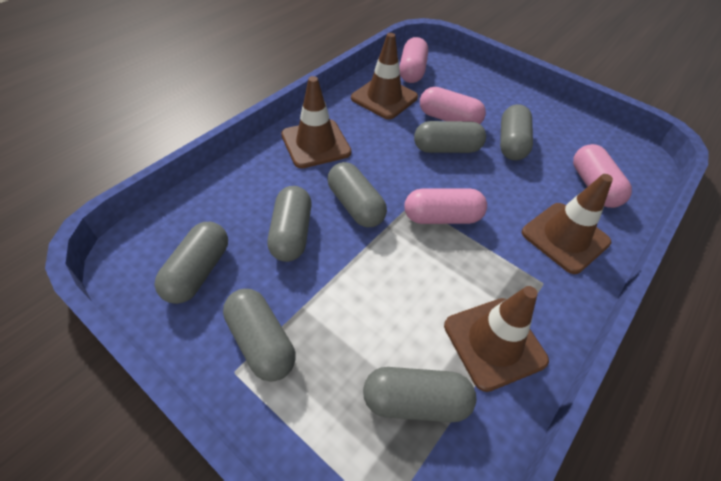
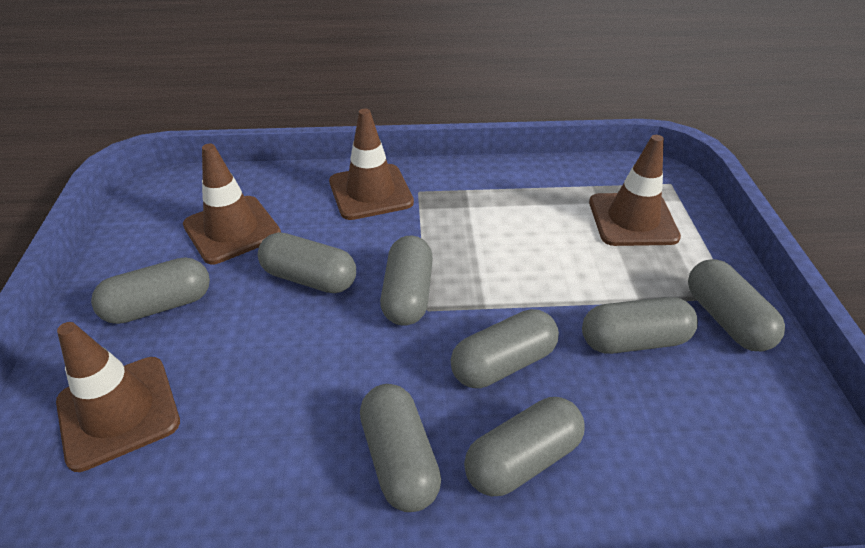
grey capsule: [154,222,228,304] [223,289,296,382] [267,186,312,262] [328,162,387,227] [363,367,476,422] [414,121,486,153] [500,104,533,160] = 7 -> [91,257,210,324] [258,232,356,293] [360,384,441,512] [380,236,433,326] [451,309,559,388] [464,397,585,496] [582,297,698,354] [688,259,785,351] = 8
pink capsule: [399,37,428,83] [404,189,487,224] [420,87,486,124] [573,144,632,208] = 4 -> none = 0

